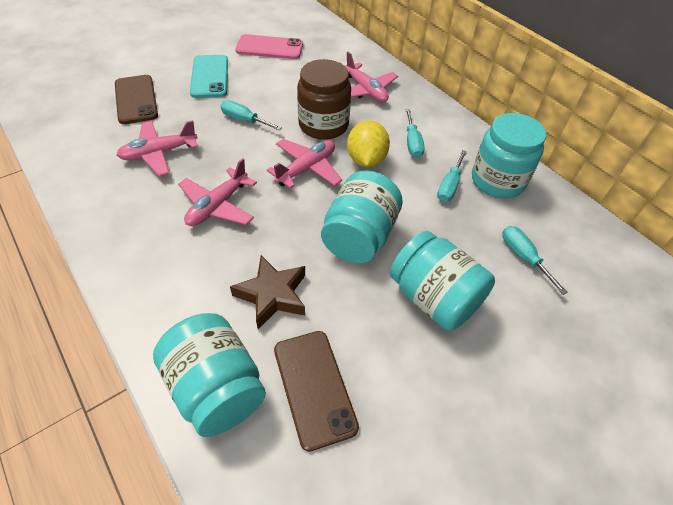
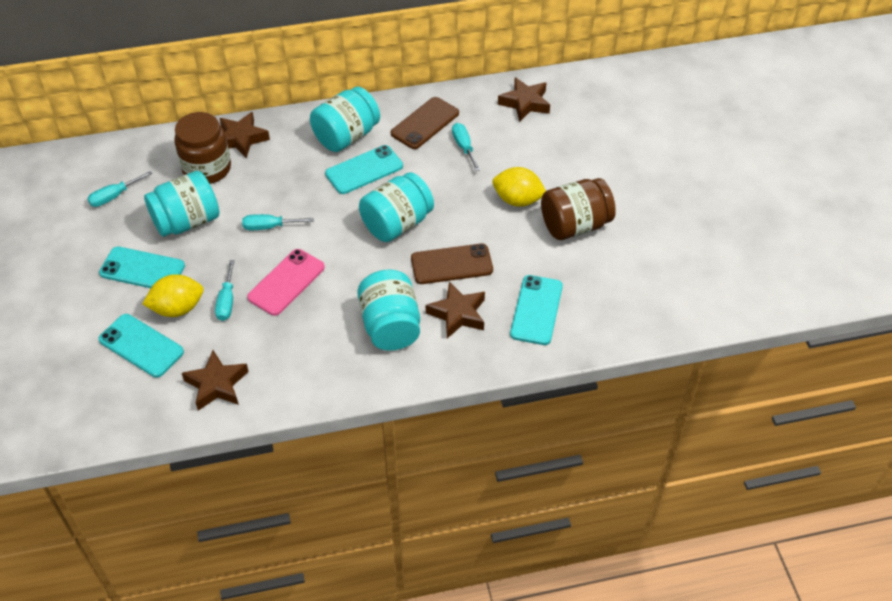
brown jar: [297,59,351,140] = 1 -> [174,112,231,184] [541,178,616,240] = 2
brown star: [230,255,305,329] = 1 -> [182,350,249,411] [220,112,270,158] [426,282,485,338] [498,77,550,122] = 4
pink plane: [117,120,198,176] [178,158,257,226] [267,139,342,189] [345,52,398,103] = 4 -> none = 0
turquoise phone: [190,55,228,98] = 1 -> [99,246,185,288] [99,314,184,378] [325,145,403,194] [510,275,563,345] = 4
yellow lemon: [347,120,390,167] = 1 -> [143,274,203,317] [493,167,546,207] = 2

